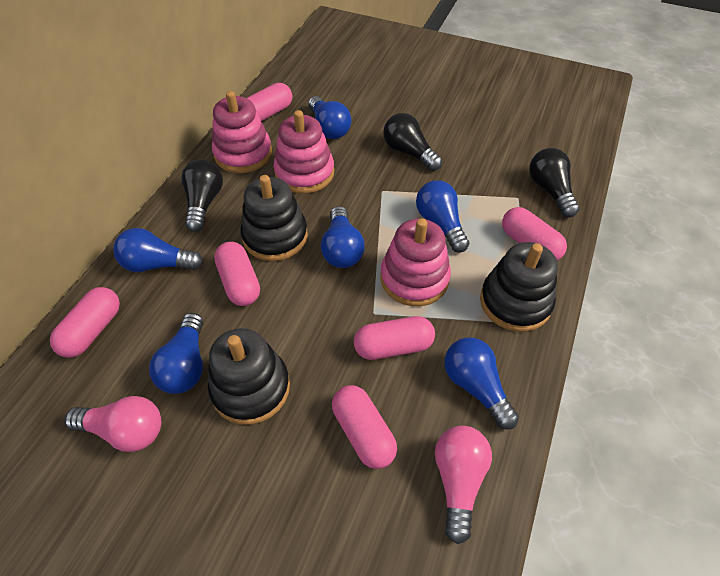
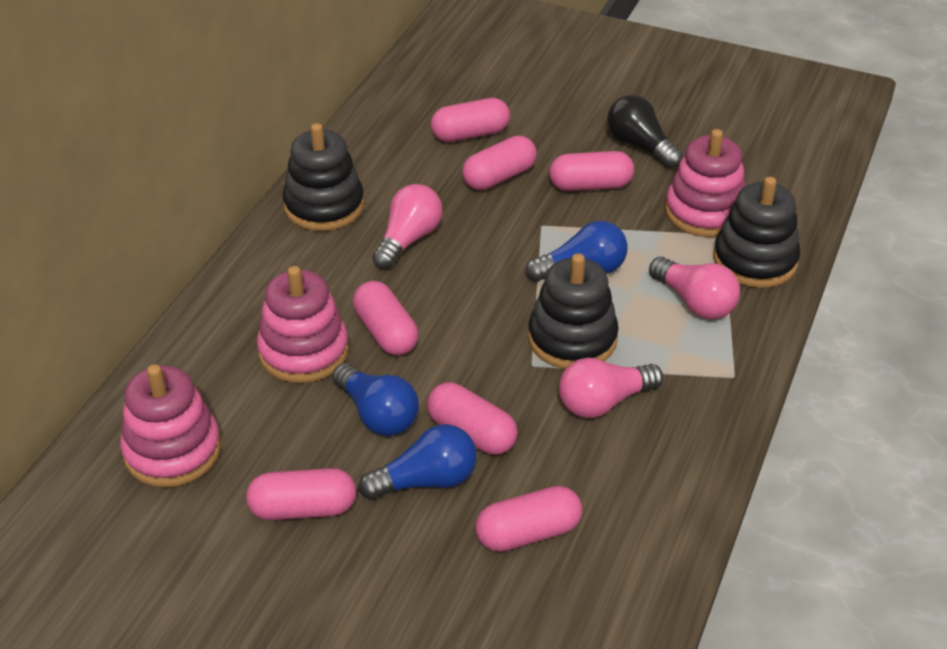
black light bulb: [181,159,223,232] [383,113,442,171] [529,148,580,217] = 3 -> [607,95,683,169] = 1
blue light bulb: [113,228,203,272] [149,313,203,394] [308,96,351,139] [321,206,365,268] [416,180,469,252] [444,337,519,430] = 6 -> [332,363,419,436] [358,424,477,500] [525,221,628,282] = 3
pink capsule: [50,287,120,358] [214,242,260,306] [247,83,292,122] [332,385,397,469] [354,316,435,360] [502,207,567,260] = 6 -> [246,468,356,520] [353,281,418,356] [427,382,518,455] [431,98,510,142] [462,136,537,190] [475,486,582,552] [549,151,634,191] = 7
pink light bulb: [65,396,161,452] [435,426,492,544] = 2 -> [372,184,443,269] [559,358,663,418] [649,257,740,319] = 3

